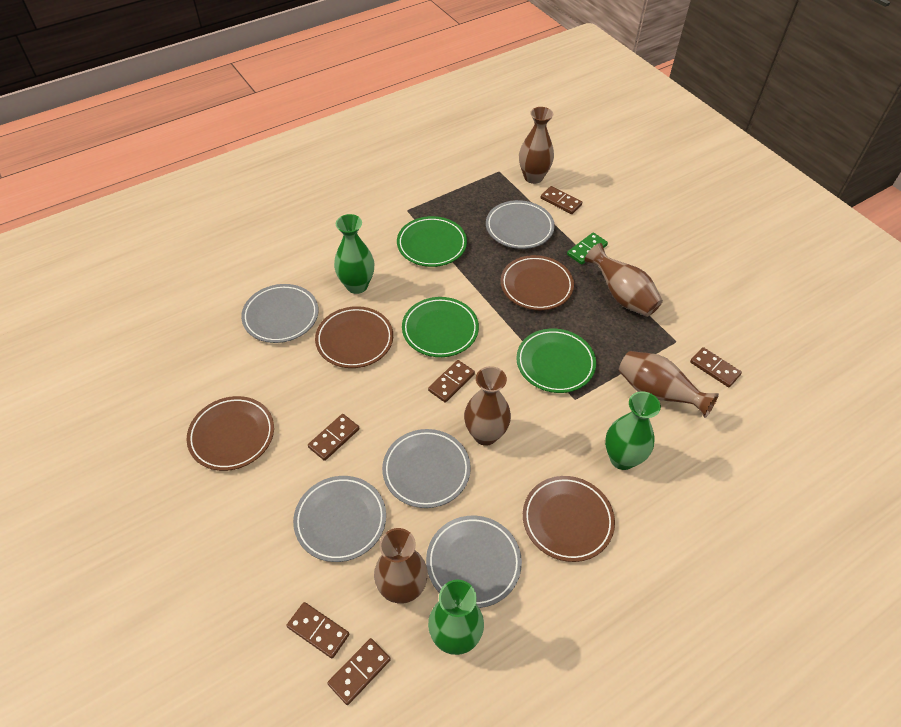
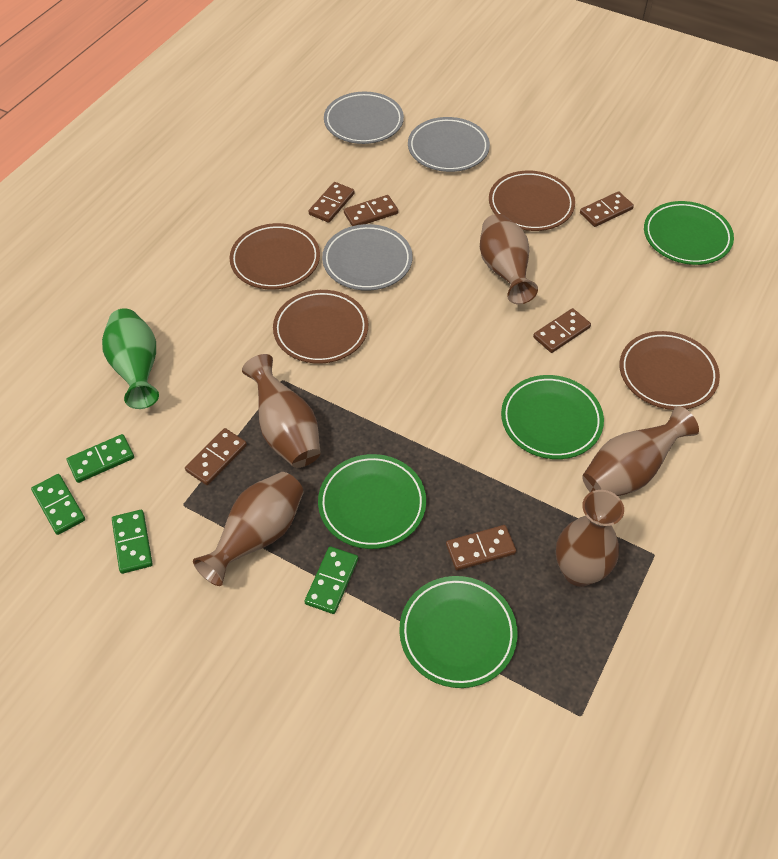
green domino: [567,233,608,265] = 1 -> [31,474,85,535] [67,434,134,483] [112,510,153,574] [304,547,358,614] = 4
green plate: [397,216,467,267] [402,297,479,357] [516,329,596,393] = 3 -> [318,454,426,549] [399,576,518,688] [501,375,604,459] [644,201,734,265] = 4
green vase: [334,214,374,294] [428,580,484,655] [605,391,661,470] = 3 -> [102,308,159,409] = 1
grey plate: [241,284,319,343] [293,476,386,562] [382,429,471,508] [426,516,522,608] [486,200,555,249] = 5 -> [322,224,412,291] [324,92,404,144] [408,117,490,172] = 3

